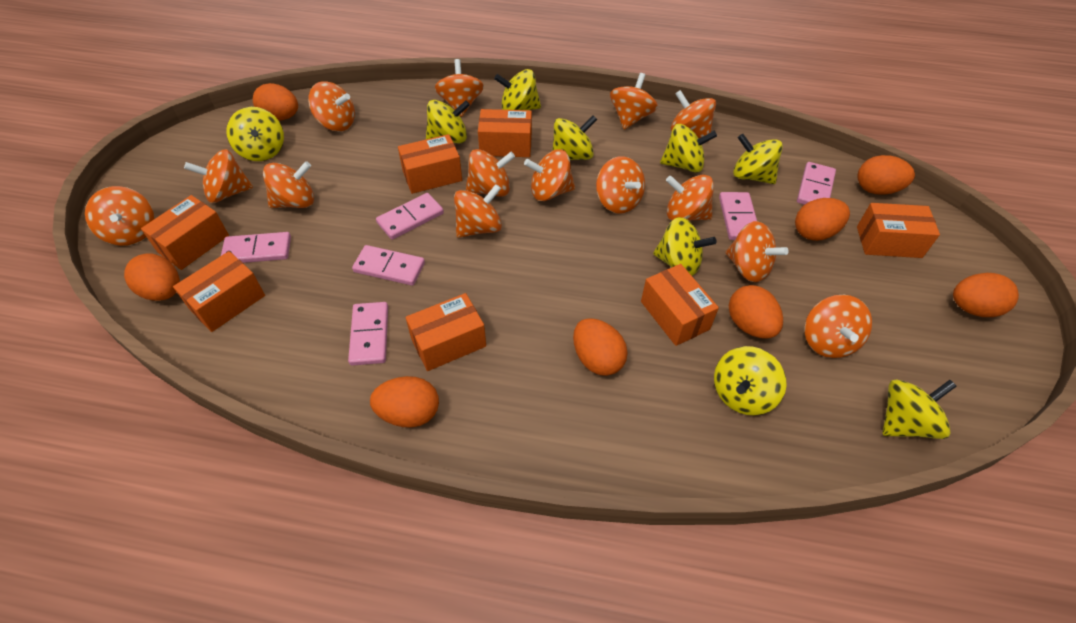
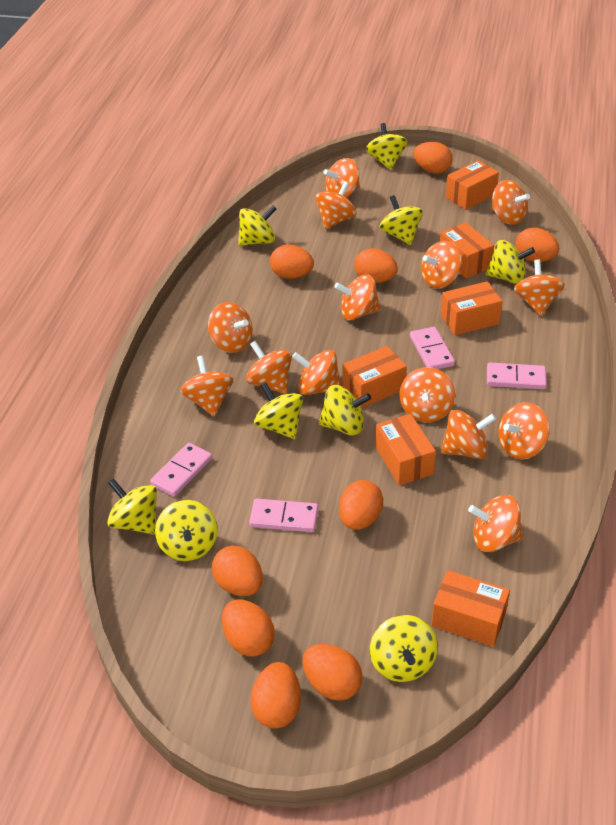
orange box: [141,195,229,270] [173,251,265,332] [398,134,462,194] [405,293,486,371] [478,109,532,157] [641,264,719,346] [857,203,940,258] = 7 -> [342,346,407,408] [376,414,436,485] [431,570,510,647] [440,223,494,278] [441,281,502,335] [446,160,499,210] = 6
orange egg: [124,254,180,301] [253,83,298,121] [370,376,439,428] [573,318,628,376] [729,285,783,338] [795,198,850,241] [857,155,915,195] [953,273,1019,317] = 8 -> [212,545,263,596] [222,599,275,657] [251,662,301,729] [270,244,314,279] [302,644,363,701] [339,480,383,530] [354,248,398,283] [413,142,453,174] [516,228,559,262] = 9
pink domino: [221,232,291,263] [348,302,388,366] [352,245,425,286] [376,193,444,240] [719,192,757,240] [797,162,836,205] = 6 -> [150,443,212,497] [249,498,318,532] [410,327,455,369] [487,362,547,389] = 4

